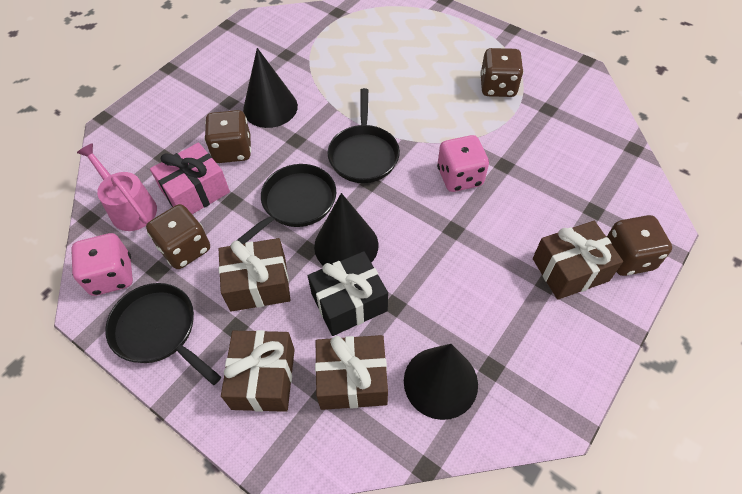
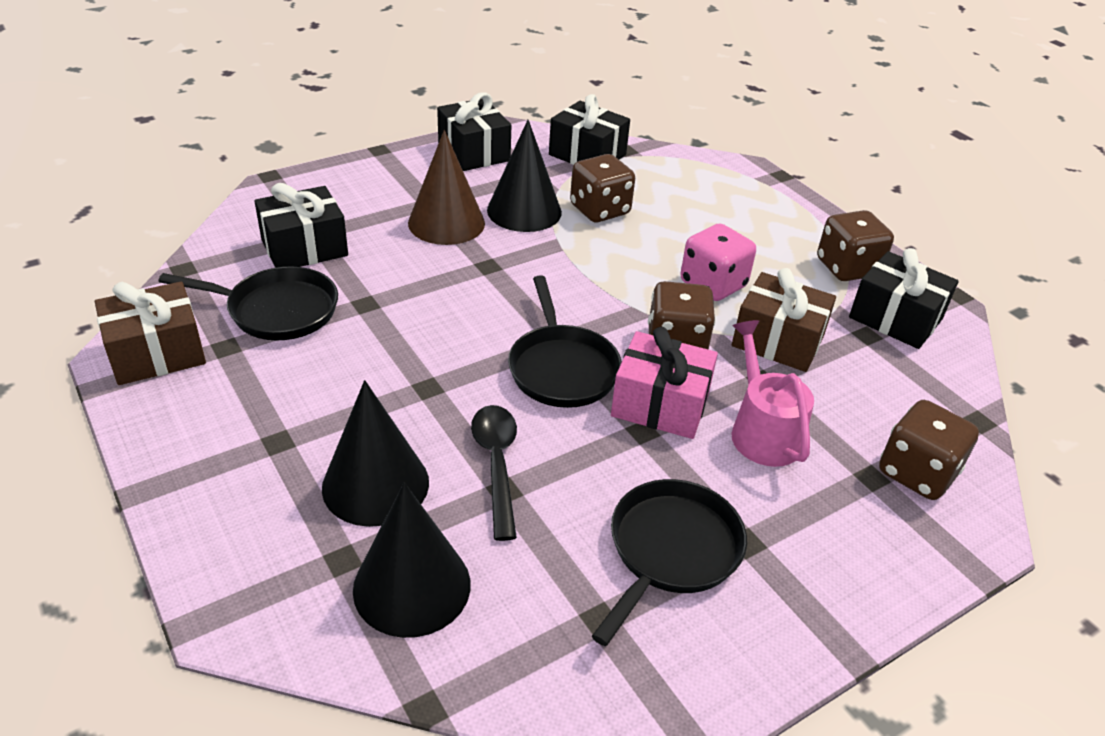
black gift: [308,251,388,336] = 1 -> [254,183,348,268] [437,92,511,171] [549,94,630,165] [849,248,959,349] = 4
black spoon: none = 0 -> [471,405,517,541] = 1
brown cone: none = 0 -> [408,130,485,245] = 1
brown gift: [219,238,290,311] [221,330,295,412] [315,335,388,410] [533,221,623,300] = 4 -> [95,282,206,385] [732,268,836,372] = 2
pink dice: [71,233,133,296] [437,135,489,192] = 2 -> [680,224,756,301] = 1

